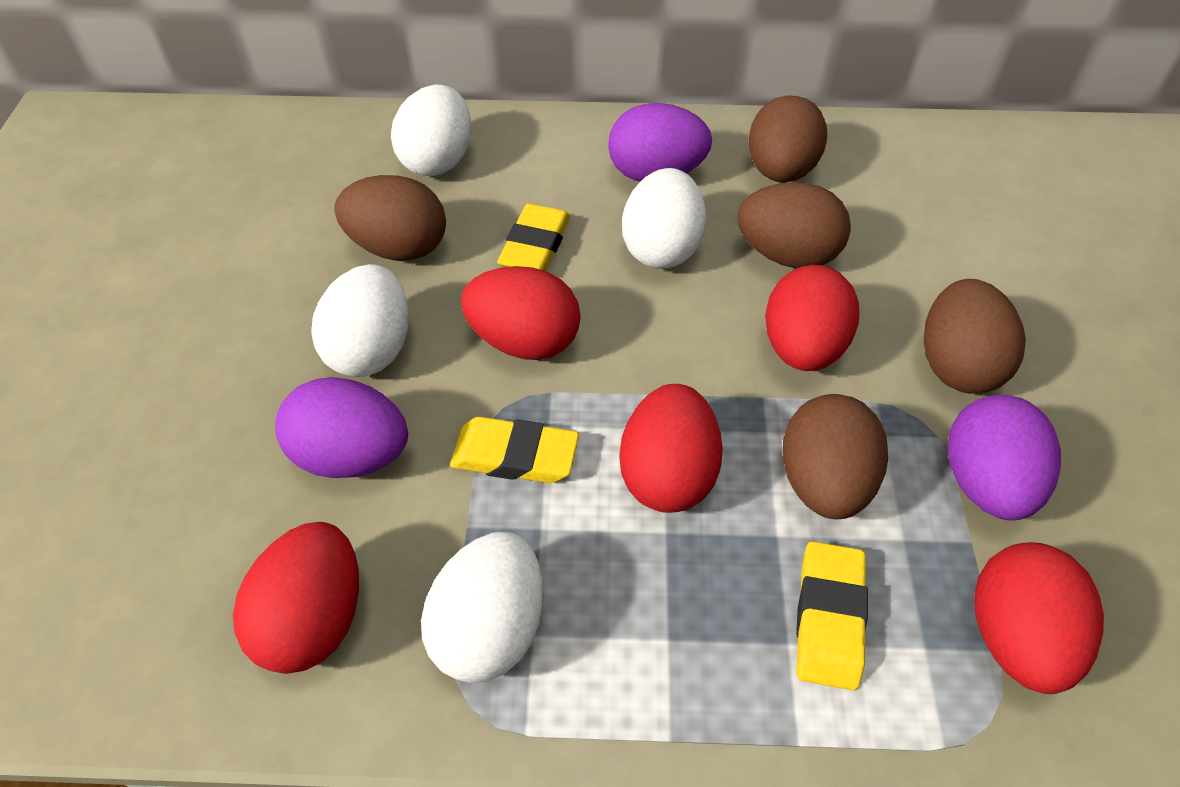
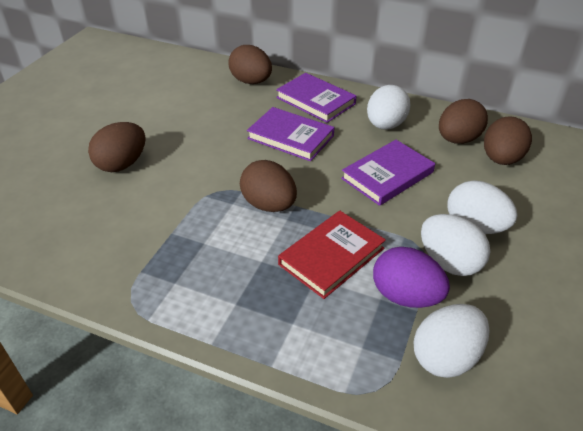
purple book: none = 0 -> [247,107,335,161] [276,73,357,123] [341,140,435,206] = 3
purple egg: [275,377,408,478] [608,103,712,182] [948,395,1061,520] = 3 -> [373,247,450,308] = 1
red book: none = 0 -> [278,211,386,299] = 1
red egg: [233,522,359,674] [461,266,581,360] [620,384,723,513] [765,265,859,371] [974,542,1104,694] = 5 -> none = 0
yellow eraser: [450,417,579,483] [497,204,570,271] [796,541,868,690] = 3 -> none = 0

